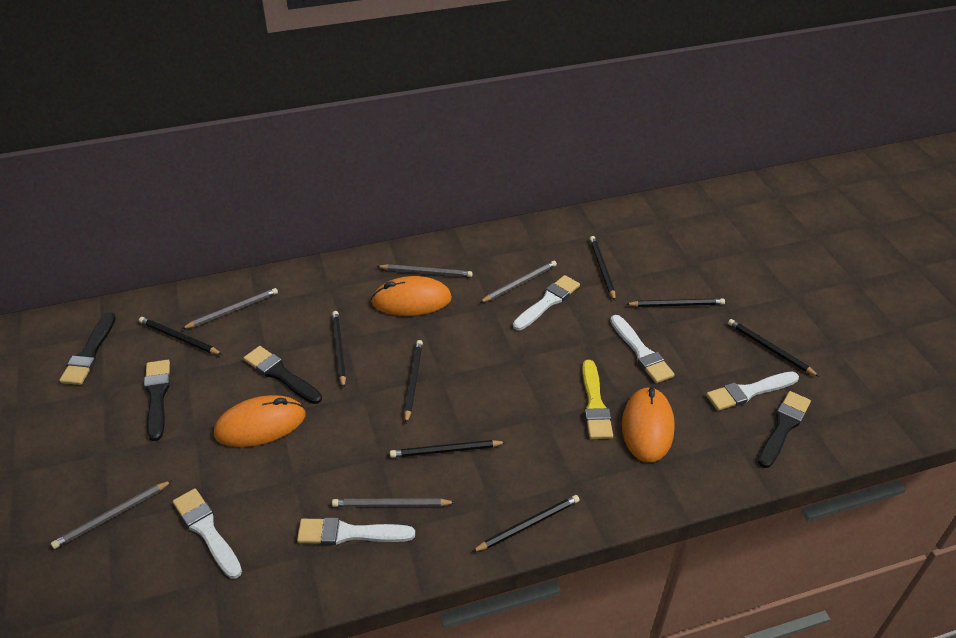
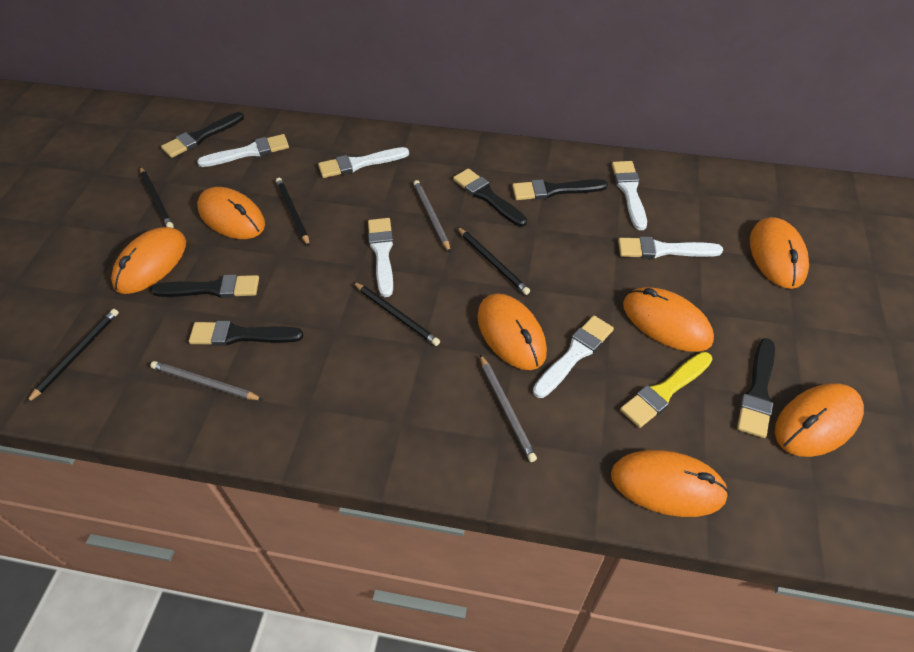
black brush: [59,313,116,385] [144,360,170,441] [244,346,322,404] [758,391,811,468] = 4 -> [151,274,259,298] [161,112,244,158] [189,321,303,346] [453,168,527,227] [512,179,608,200] [737,338,775,438] = 6
black pencil: [139,317,223,355] [332,311,346,388] [390,440,507,458] [404,340,423,423] [472,495,580,552] [590,236,616,300] [626,298,725,307] [728,319,820,377] = 8 -> [26,309,119,403] [140,167,174,228] [276,178,310,247] [353,282,440,346] [457,227,530,295] = 5
grey pencil: [51,480,173,549] [182,288,278,329] [332,498,456,507] [377,264,473,277] [480,261,557,303] = 5 -> [150,361,263,400] [414,180,450,252] [480,354,537,462] = 3
orange mouse: [214,395,305,447] [371,276,452,316] [622,387,675,462] = 3 -> [111,227,186,294] [197,187,265,239] [478,293,547,370] [611,450,729,517] [623,287,714,352] [750,217,809,289] [775,383,864,457] = 7
white brush: [173,488,242,579] [297,517,415,545] [513,275,580,330] [610,315,675,383] [706,371,799,411] = 5 -> [197,134,289,167] [318,147,409,178] [368,218,393,297] [533,316,614,398] [612,161,647,230] [618,237,723,259] = 6

